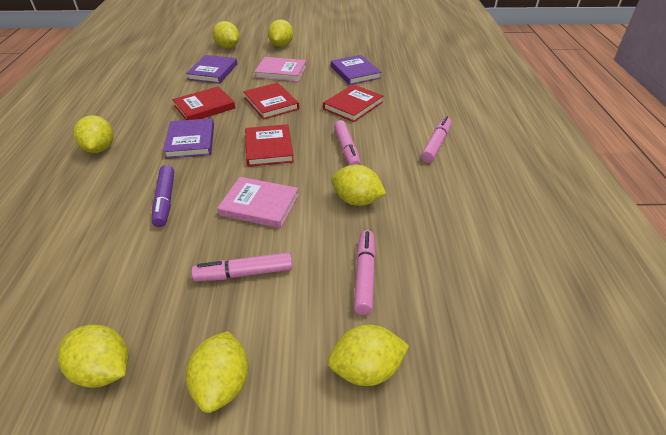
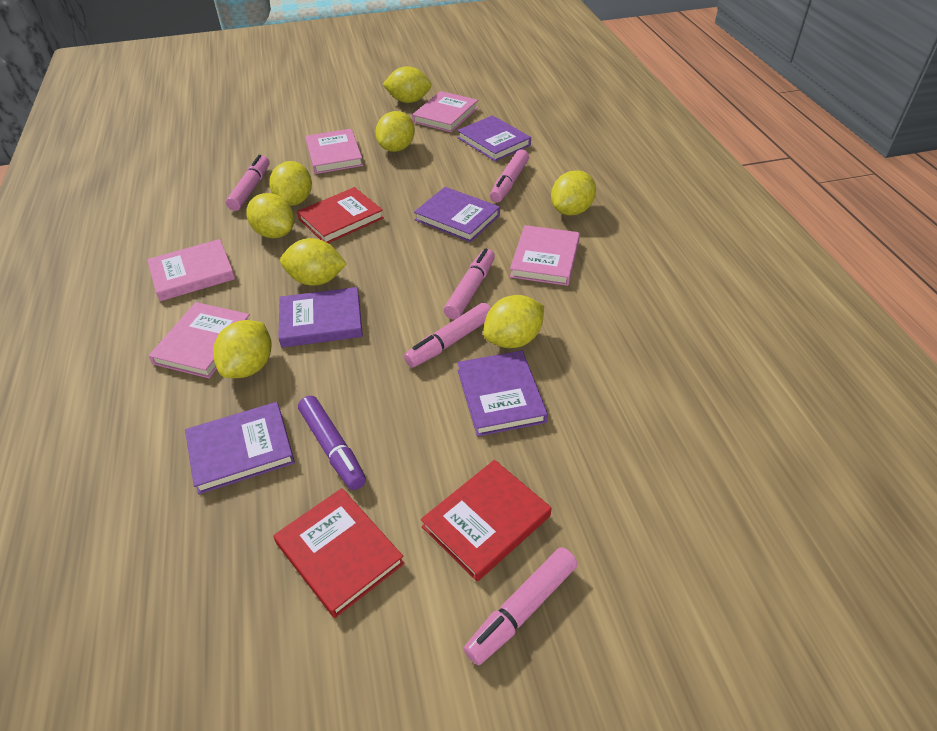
pink book: [217,177,299,228] [254,57,306,82] = 2 -> [147,239,235,301] [149,302,250,378] [305,129,363,174] [412,91,478,132] [510,225,580,286] = 5
pink marker: [192,252,293,281] [334,120,361,165] [353,230,376,315] [421,116,451,163] = 4 -> [226,155,270,211] [404,303,491,368] [444,248,495,320] [464,547,578,665] [490,150,529,203] = 5
purple book: [163,118,214,159] [186,55,237,84] [331,55,381,85] = 3 -> [185,402,295,494] [278,287,363,347] [414,187,500,242] [457,115,531,162] [457,350,548,436] = 5
red book: [172,86,235,120] [243,83,299,120] [245,124,294,167] [323,84,383,122] = 4 -> [273,488,405,618] [297,187,384,243] [421,460,551,581] = 3
yellow lemon: [57,324,129,388] [73,115,113,153] [186,331,248,413] [213,21,240,48] [268,20,293,47] [328,325,409,386] [331,164,386,206] = 7 -> [213,320,272,378] [246,193,294,238] [269,161,312,206] [280,238,347,286] [375,111,415,152] [382,66,431,103] [483,295,544,348] [551,170,596,215] = 8

